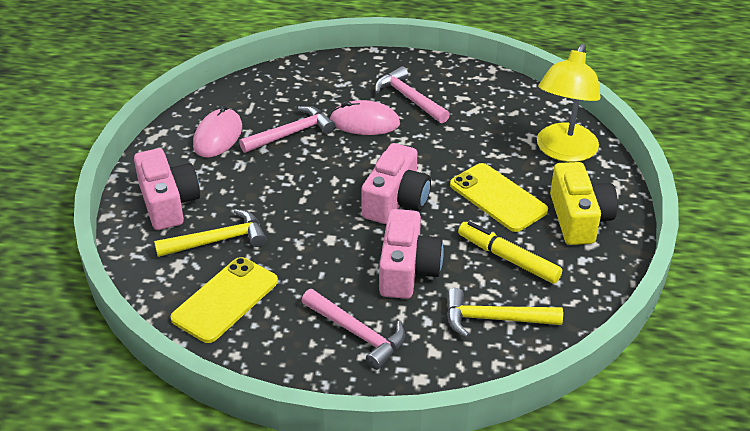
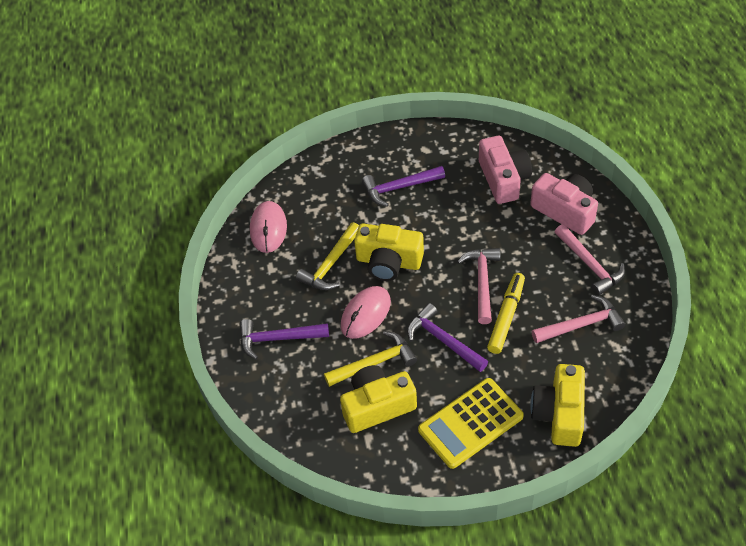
pink camera: [134,148,200,230] [361,143,431,224] [379,209,444,299] = 3 -> [479,136,532,204] [530,173,598,235] = 2
purple hammer: none = 0 -> [240,319,329,360] [362,166,445,207] [407,303,488,372] = 3
yellow calculator: none = 0 -> [418,378,524,469] = 1
yellow camera: [550,162,618,245] = 1 -> [340,365,417,433] [354,223,424,281] [530,364,585,447] = 3
yellow lamp: [537,44,601,162] = 1 -> none = 0
yellow phone: [171,257,278,343] [450,163,548,232] = 2 -> none = 0

